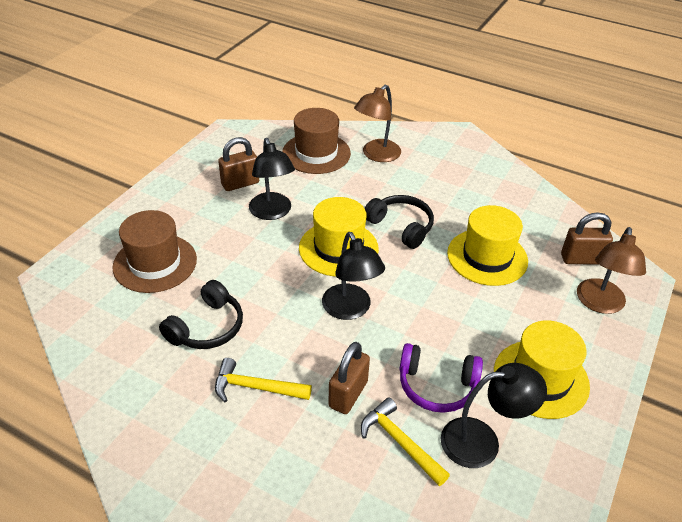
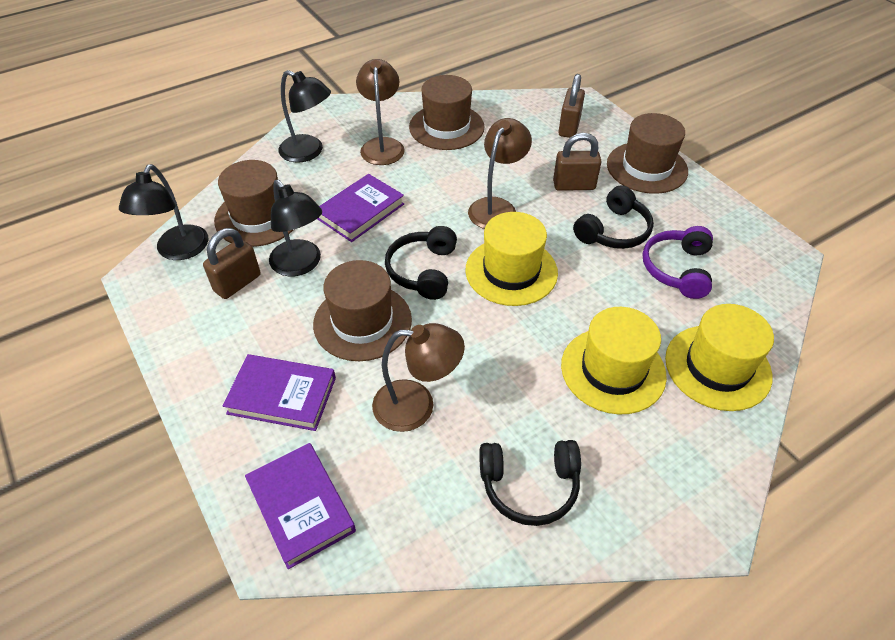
black headphones: [159,280,243,349] [365,195,434,249] = 2 -> [385,226,457,300] [479,440,581,526] [573,185,654,249] = 3
brown hat: [112,210,197,293] [282,108,351,174] = 2 -> [214,160,293,247] [313,260,412,361] [409,75,485,150] [607,113,688,194] = 4
brown lamp: [354,85,401,162] [577,227,646,314] = 2 -> [356,59,405,165] [372,323,465,432] [468,118,532,229] = 3
purple book: none = 0 -> [223,354,336,431] [245,443,356,569] [317,174,404,242] = 3
yellow hammer: [215,358,312,402] [361,397,450,486] = 2 -> none = 0

